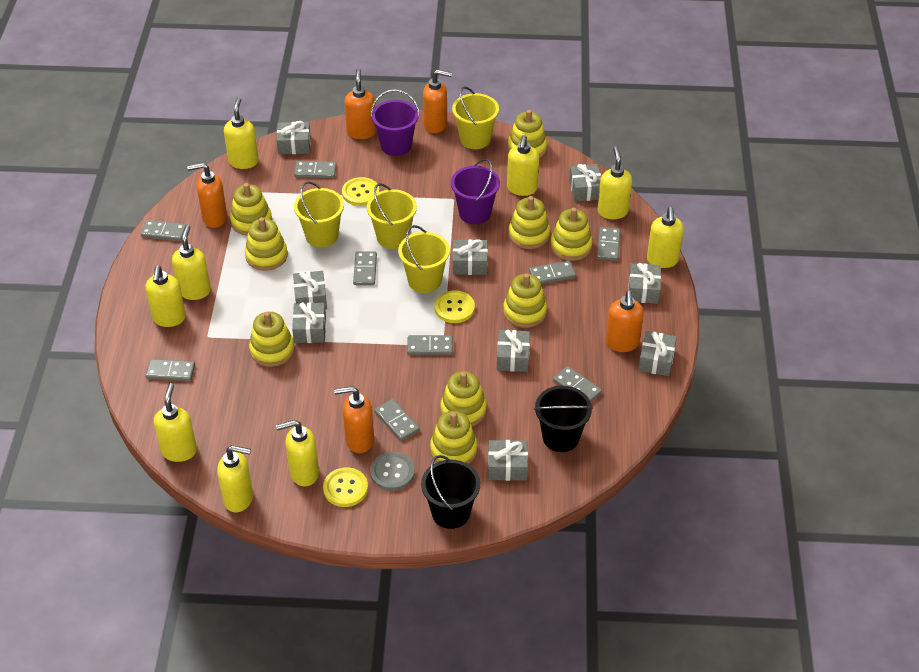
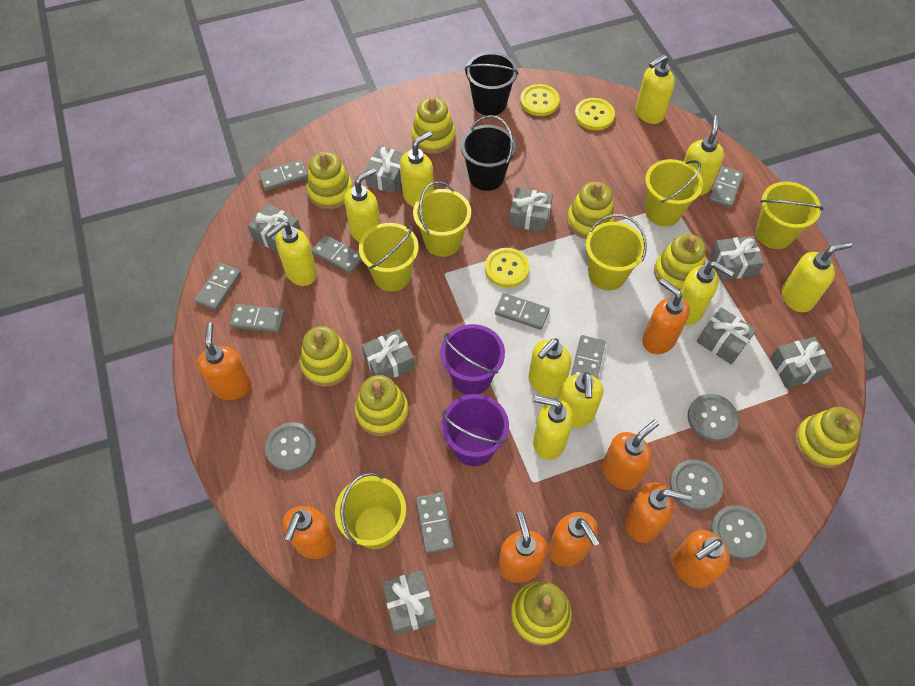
grey button: [370,452,415,491] = 1 -> [265,422,316,472] [670,460,723,511] [688,394,739,442] [711,505,766,559] = 4
grey domino: [141,220,186,241] [146,359,195,381] [294,161,337,178] [353,251,377,285] [374,399,420,441] [407,335,453,355] [529,261,576,284] [553,366,602,402] [597,227,621,261] = 9 -> [194,263,241,310] [230,304,285,333] [258,159,308,191] [312,235,362,274] [416,492,454,554] [495,293,550,330] [571,335,606,379] [709,166,743,208] = 8
grey gift: [277,121,311,154] [292,302,326,343] [293,271,327,309] [453,239,488,275] [488,440,528,481] [497,330,530,372] [569,164,601,202] [628,263,661,304] [638,331,677,376] = 9 -> [248,203,301,253] [361,329,415,379] [364,146,405,194] [382,570,436,635] [509,187,553,232] [697,307,757,365] [710,236,764,280] [770,337,833,388] = 8
orange soap dispenser: [187,163,227,228] [334,386,374,453] [344,68,376,139] [423,70,452,133] [606,291,644,352] = 5 -> [197,323,252,400] [282,506,336,559] [498,512,548,583] [548,512,600,567] [602,420,659,490] [625,482,692,543] [642,279,690,354] [673,530,730,589] = 8
yellow bucket: [294,181,344,248] [367,183,417,249] [398,225,450,293] [452,87,499,149] = 4 -> [335,473,406,549] [359,223,419,292] [413,181,471,257] [586,214,647,290] [645,159,703,226] [756,182,824,249] = 6
yellow soap dispenser: [145,265,186,327] [154,383,197,462] [172,225,211,300] [217,445,253,513] [224,97,259,169] [276,420,319,487] [507,135,539,196] [598,146,632,219] [647,207,684,268] = 9 -> [266,221,317,286] [344,168,380,243] [400,131,434,207] [529,338,571,397] [533,395,573,460] [558,372,604,428] [635,54,675,124] [680,261,734,325] [683,115,724,196] [782,242,852,312] = 10
yellow stacking toy: [230,183,272,236] [245,217,288,271] [249,312,295,367] [430,411,478,464] [440,371,487,426] [503,273,547,328] [508,110,547,158] [508,196,550,249] [550,208,593,261] = 9 -> [300,326,353,387] [307,152,353,209] [355,375,409,436] [412,96,455,154] [511,581,572,646] [567,182,615,239] [654,234,706,290] [795,407,862,468] = 8

